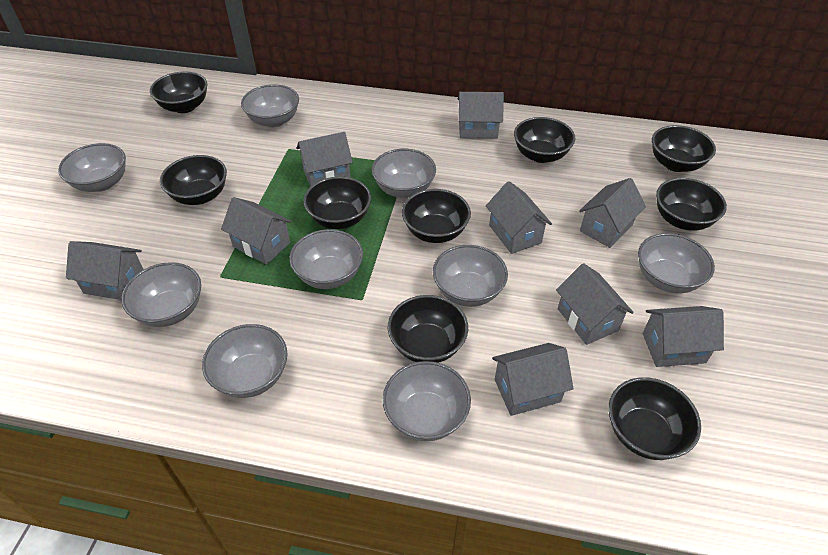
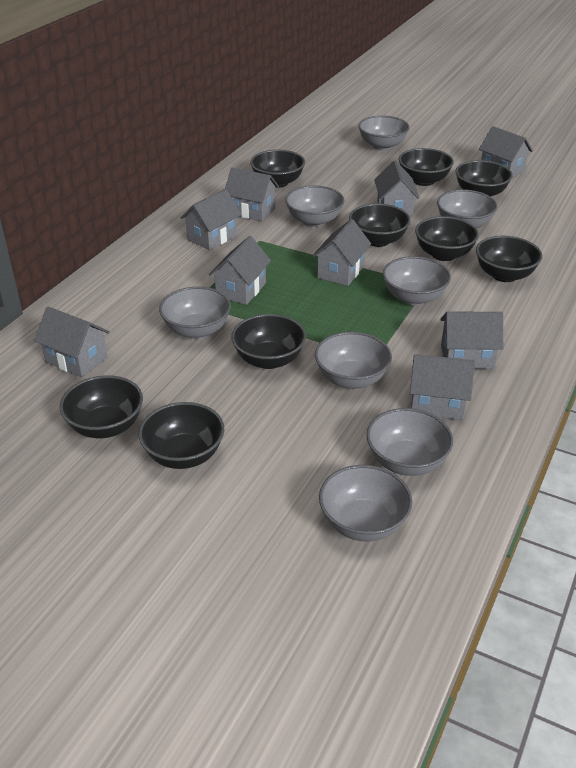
grey bowl: [58,143,126,192] [121,262,201,327] [202,324,287,398] [241,84,299,127] [289,229,363,289] [372,149,436,198] [383,361,471,441] [433,245,508,307] [638,233,715,294] = 9 -> [159,287,231,339] [285,186,344,227] [315,332,392,389] [319,465,412,541] [358,116,410,150] [366,408,453,476] [383,256,451,305] [437,190,497,228] = 8

